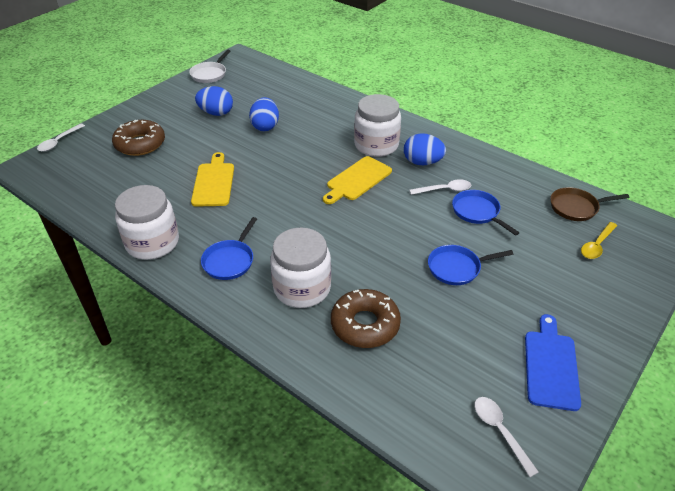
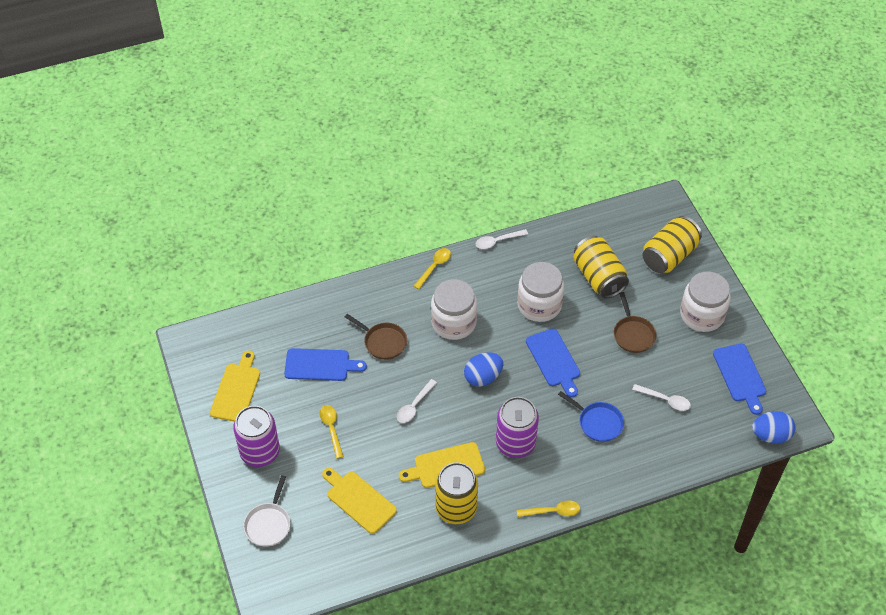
blue cutting board: [525,314,581,411] = 1 -> [284,348,367,381] [526,329,580,397] [713,344,766,415] = 3
blue egg: [195,86,233,116] [249,97,279,131] [404,133,446,165] = 3 -> [464,353,503,386] [752,411,796,444] = 2
blue pan: [201,217,257,280] [428,245,513,285] [452,190,519,236] = 3 -> [558,391,624,442] = 1
brown donut: [112,120,165,156] [331,289,401,348] = 2 -> none = 0
brown pan: [550,187,629,221] = 1 -> [345,314,407,360] [614,292,656,353] = 2
purple can: none = 0 -> [233,406,280,467] [496,397,539,458] = 2
yellow can: none = 0 -> [435,462,478,524] [573,236,629,298] [643,216,702,273] = 3
yellow cutting board: [191,152,234,207] [323,156,392,204] = 2 -> [210,351,260,421] [322,468,397,534] [399,442,485,488] = 3
yellow spoon: [581,222,617,259] = 1 -> [319,405,344,459] [414,248,451,289] [517,501,580,517] = 3

